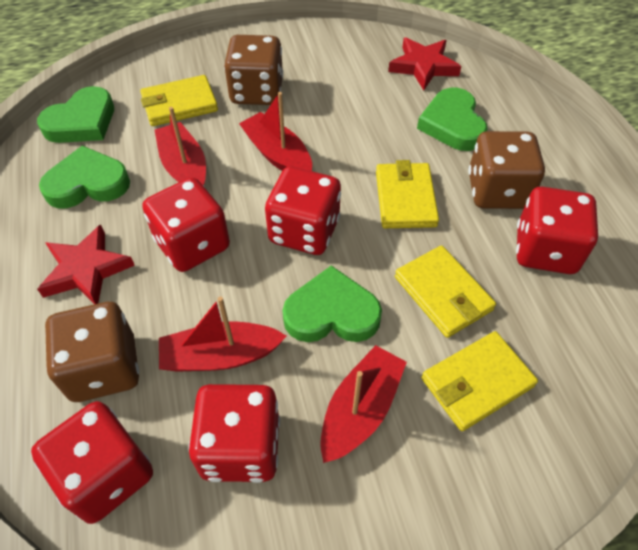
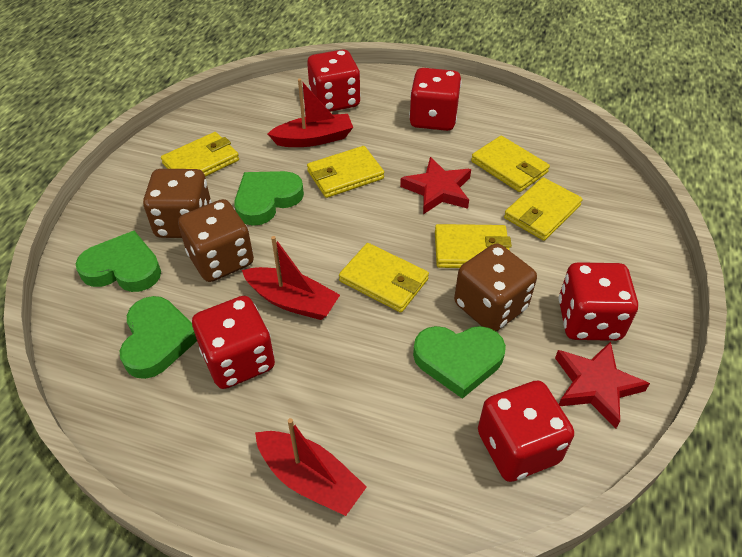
red boat: [154,107,206,186] [159,297,286,372] [239,92,312,171] [320,345,407,463] = 4 -> [242,236,340,320] [255,418,367,516] [267,79,353,147] = 3
yellow wallet: [140,75,218,126] [376,160,439,228] [395,245,496,338] [422,331,538,431] = 4 -> [161,132,239,177] [307,146,384,198] [339,243,429,313] [435,224,512,268] [471,136,550,192] [504,177,583,241] = 6

